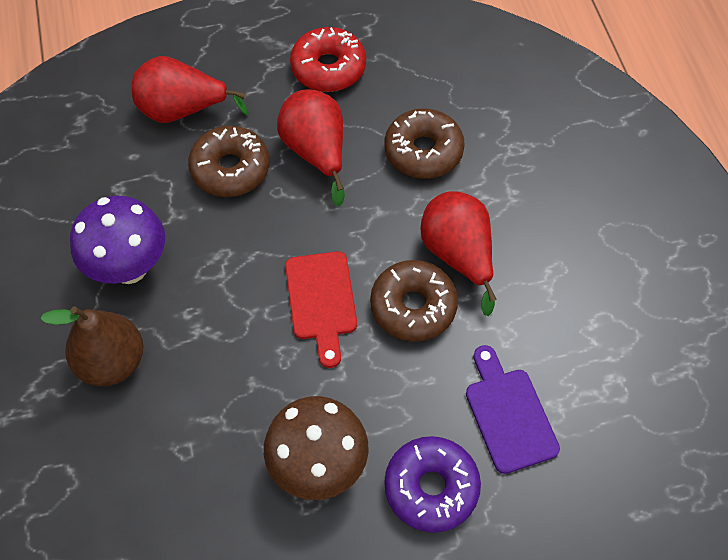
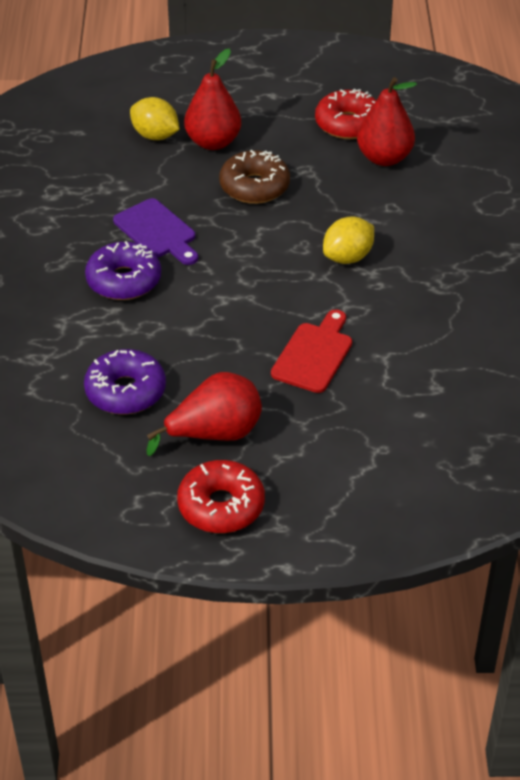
brown donut: [188,126,270,197] [370,260,458,342] [384,108,465,179] = 3 -> [219,150,290,204] = 1
brown mushroom: [264,396,369,500] = 1 -> none = 0
brown pear: [40,306,143,386] = 1 -> none = 0
purple donut: [384,436,481,533] = 1 -> [84,349,166,414] [85,241,161,300] = 2
purple mushroom: [70,196,165,284] = 1 -> none = 0
red donut: [290,27,366,92] = 1 -> [177,460,265,533] [315,89,376,139] = 2
yellow lemon: none = 0 -> [130,97,180,140] [323,216,374,264] = 2

